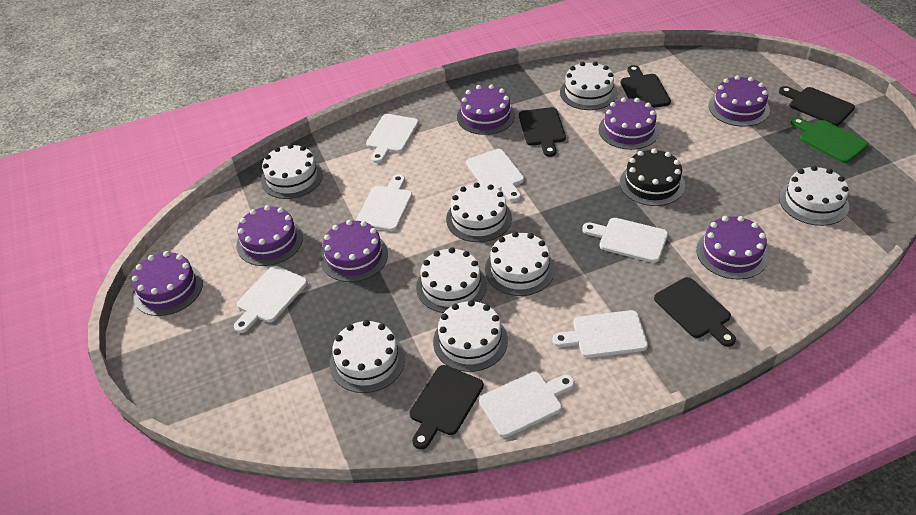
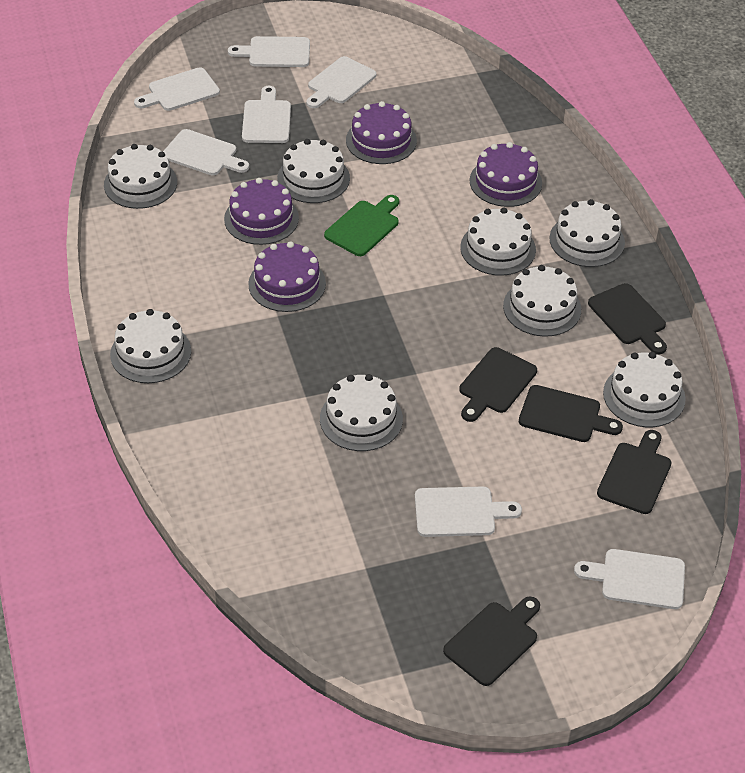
black cake: [620,148,685,206] = 1 -> none = 0
purple cake: [132,251,203,316] [236,205,303,266] [320,220,388,282] [457,84,515,135] [599,97,660,150] [696,216,769,279] [709,75,770,127] = 7 -> [224,178,299,245] [248,241,326,312] [346,101,417,164] [470,142,542,207] = 4

